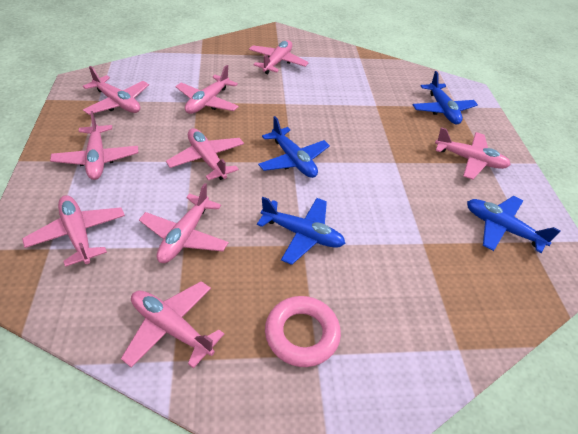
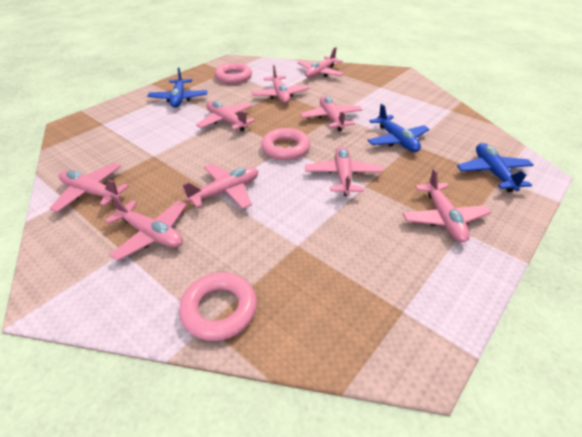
blue plane: [257,197,346,265] [258,116,330,178] [413,71,478,124] [467,196,561,253] = 4 -> [147,67,208,108] [367,104,429,152] [457,143,534,192] = 3
pink ring: [265,296,341,367] = 1 -> [179,272,257,341] [215,63,252,84] [261,128,310,160] = 3

